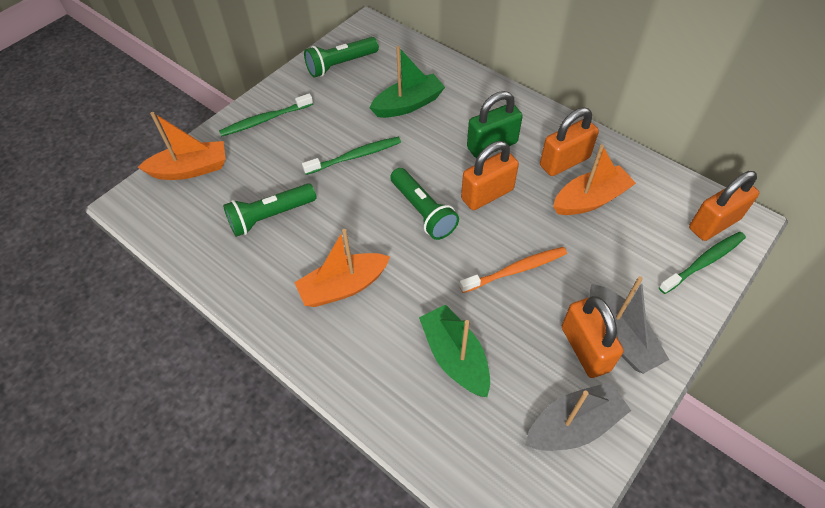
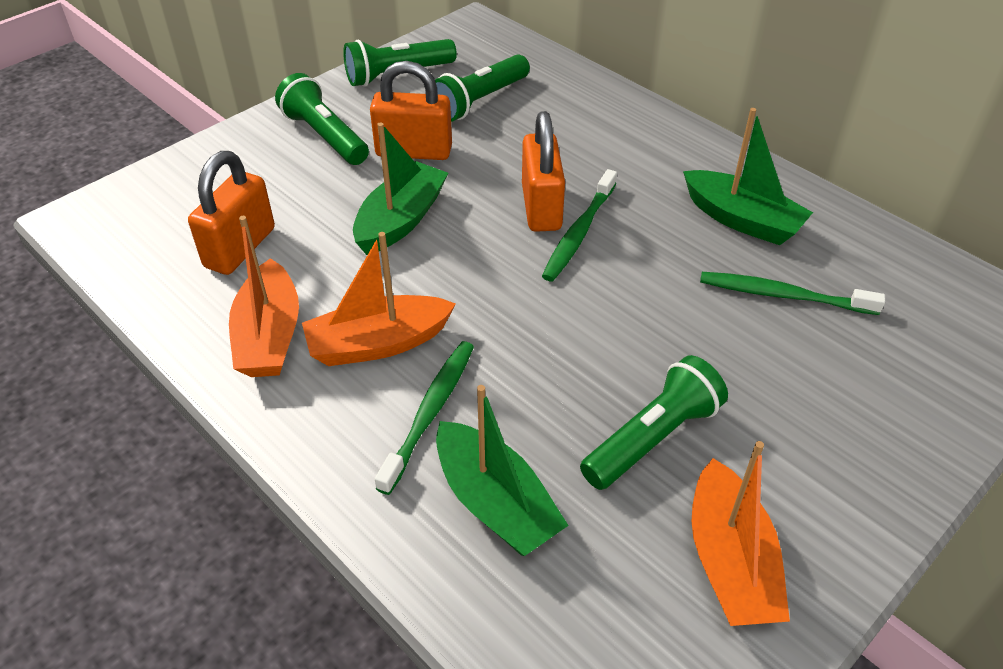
green boat: [369,46,445,118] [419,304,490,397] = 2 -> [353,122,448,255] [436,385,569,556] [683,108,813,245] = 3
green flashlight: [223,183,317,237] [304,37,379,78] [390,168,459,240] = 3 -> [275,73,369,165] [343,39,457,87] [435,54,530,122] [580,355,728,490] = 4
green padlock: [467,91,523,158] = 1 -> none = 0
grey boat: [525,382,631,451] [590,276,669,374] = 2 -> none = 0
orange padlock: [461,141,519,210] [540,108,599,176] [562,296,624,378] [689,171,759,241] = 4 -> [188,151,275,275] [370,61,452,160] [522,111,565,232] = 3
orange toothbrush: [459,247,567,293] = 1 -> none = 0

